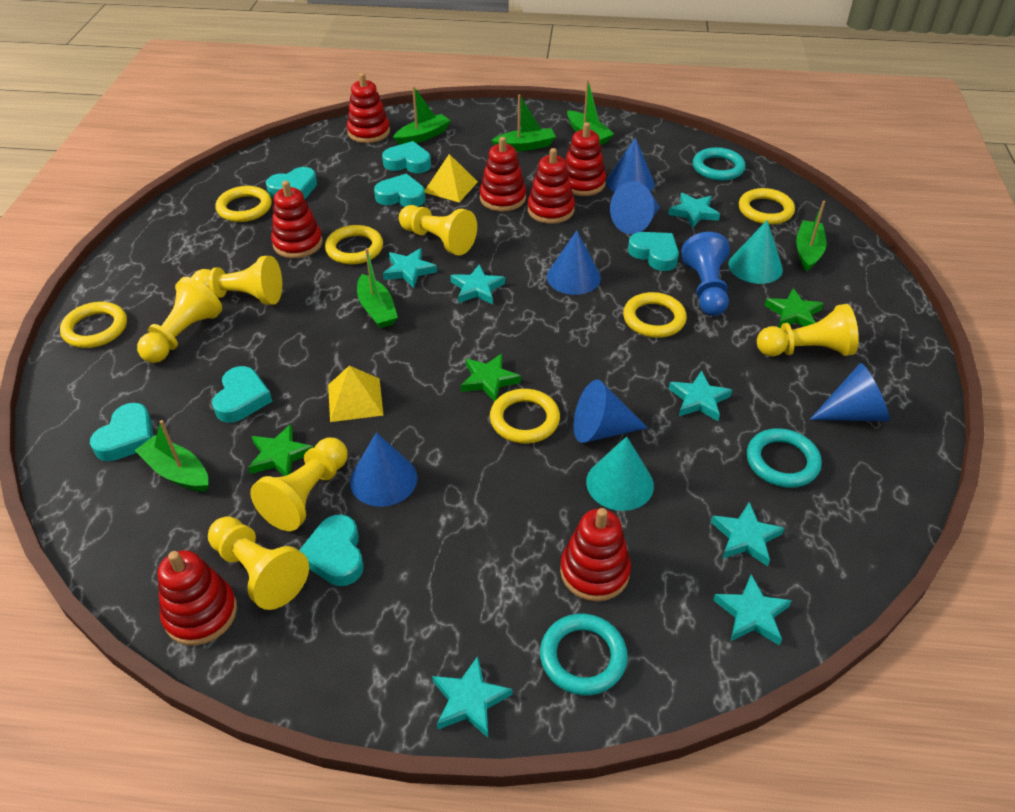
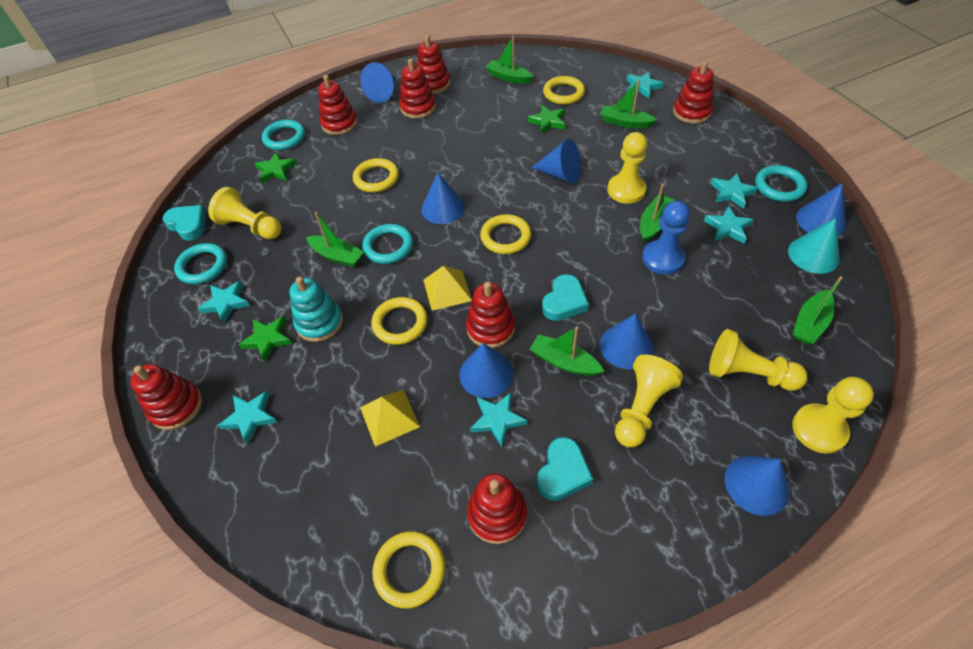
blue cone: [350,432,418,507] [547,230,601,295] [574,379,648,443] [606,137,654,192] [610,181,660,234] [810,363,890,422] = 6 -> [361,62,396,103] [421,173,465,224] [459,343,513,398] [531,139,581,183] [600,313,654,369] [725,456,790,516] [796,183,846,236] = 7
turquoise cone: [586,436,654,511] [729,220,783,284] = 2 -> [788,218,840,274] = 1
turquoise heart: [90,403,153,461] [212,366,272,423] [266,167,317,199] [299,515,364,586] [374,174,425,207] [382,141,431,173] [628,232,679,271] = 7 -> [163,205,206,241] [537,437,593,501] [542,274,589,321] = 3
turquoise ring: [540,614,628,695] [693,147,746,181] [747,428,822,488] = 3 -> [174,243,227,284] [262,120,305,150] [362,224,413,264] [755,165,807,202] = 4
turquoise stacking toy: none = 0 -> [289,277,343,342] = 1
turquoise star: [383,248,437,288] [432,656,512,738] [450,264,505,304] [668,193,720,228] [669,371,732,421] [711,502,785,566] [713,575,792,646] = 7 -> [198,281,250,323] [218,391,277,444] [470,393,527,447] [626,71,664,98] [704,206,754,244] [710,173,758,209] = 6
yellow pawn: [137,277,222,363] [191,256,282,305] [208,516,309,610] [250,438,348,531] [399,205,477,256] [757,304,859,357] = 6 -> [208,187,282,239] [607,132,647,204] [615,355,683,447] [709,329,808,391] [792,377,874,454] = 5
yellow ring: [60,302,127,348] [216,186,272,222] [325,225,383,264] [490,389,560,444] [623,292,687,338] [739,188,795,225] = 6 -> [353,158,399,192] [371,297,428,345] [372,531,445,608] [480,214,531,254] [543,76,585,104] = 5

